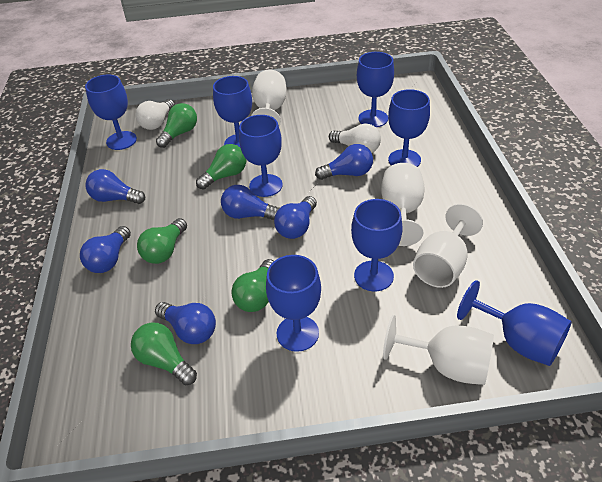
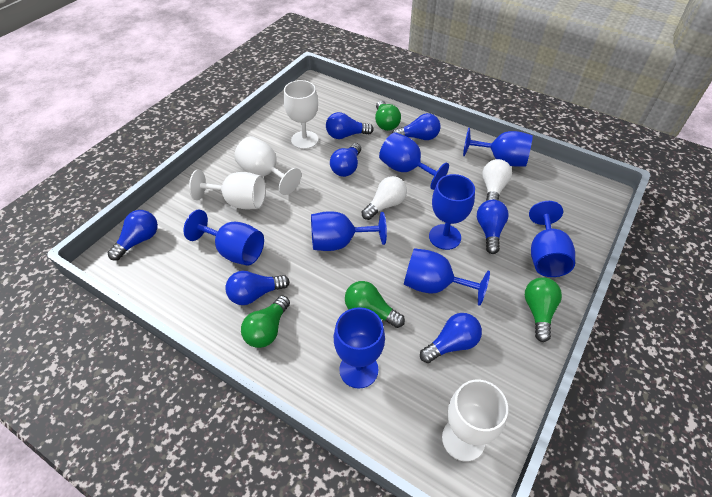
blue light bulb: [80,226,131,273] [85,169,145,204] [155,302,216,344] [221,185,279,220] [274,196,317,239] [315,144,373,180] = 6 -> [108,210,158,261] [225,271,290,305] [326,112,374,139] [330,143,361,177] [392,113,441,140] [420,313,482,363] [477,200,509,254] = 7
green light bulb: [131,322,197,385] [137,218,187,264] [156,103,197,148] [196,144,246,190] [231,259,274,312] = 5 -> [241,295,290,348] [345,281,405,328] [375,101,401,131] [525,277,562,342] = 4

